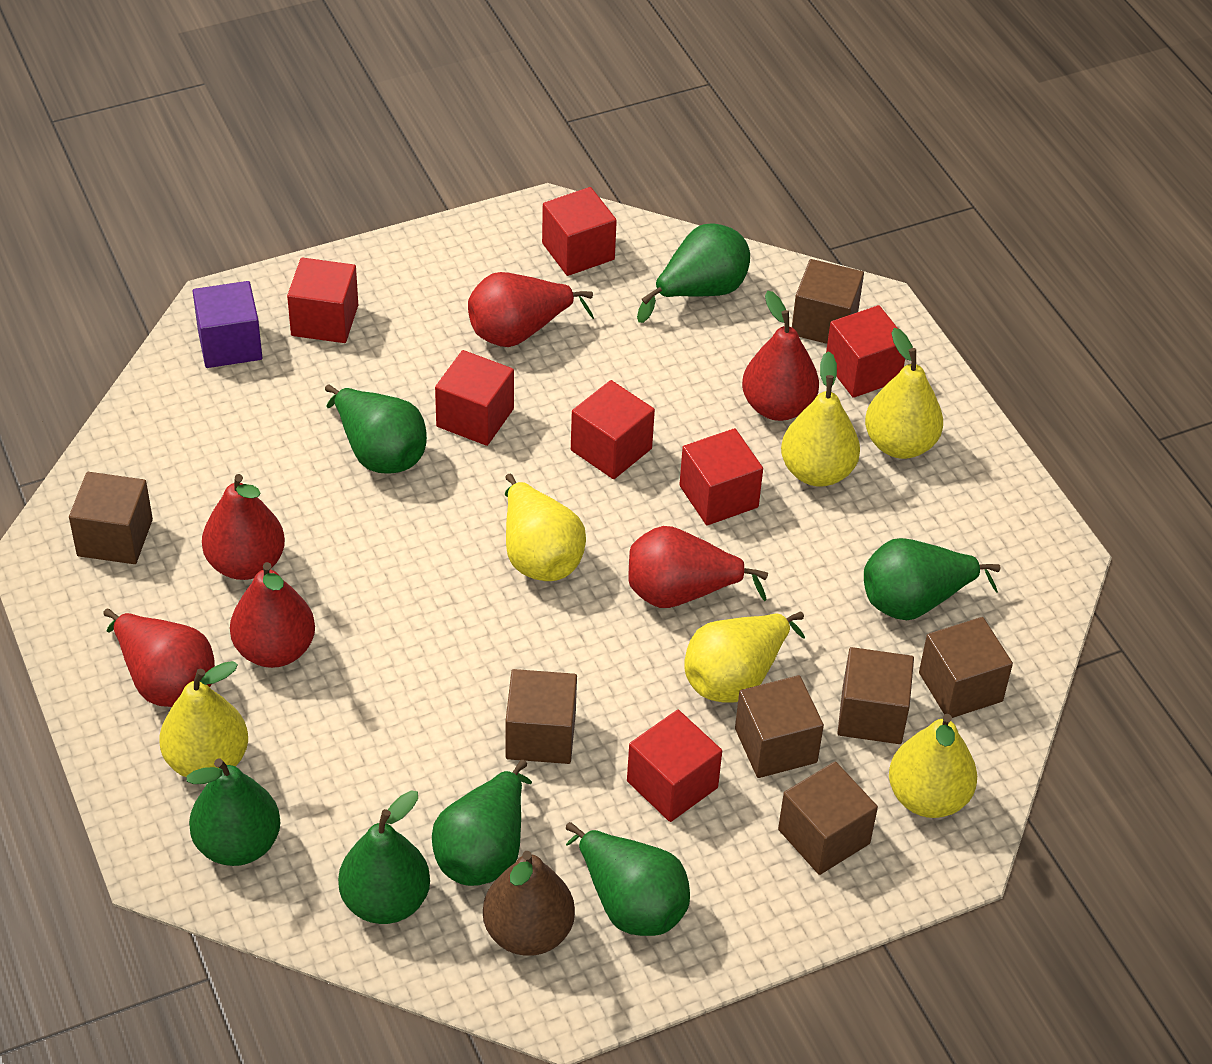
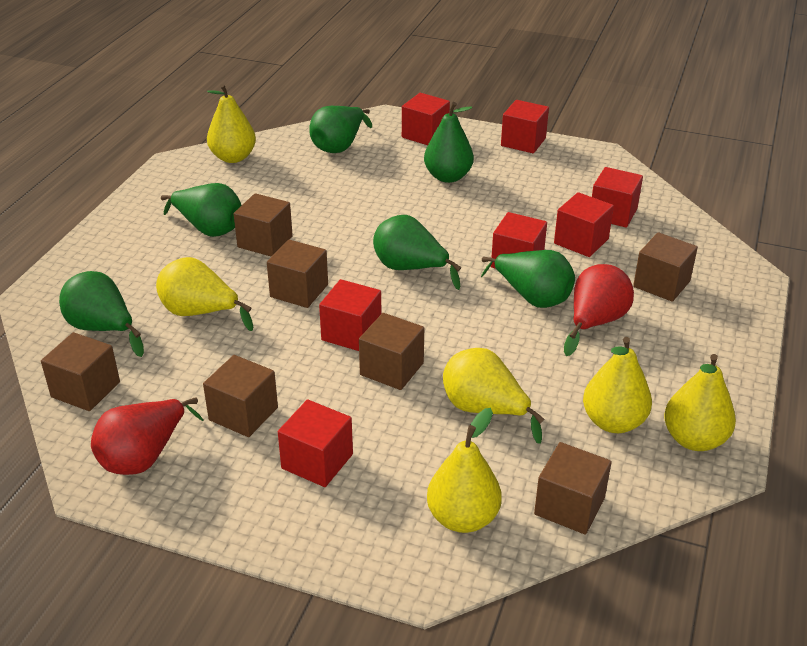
brown pear: [483,851,575,956] = 1 -> none = 0
green pear: [187,758,280,866] [325,384,427,473] [338,791,430,924] [432,760,532,886] [566,822,690,936] [637,224,750,323] [864,538,1001,620] = 7 -> [59,271,144,357] [161,183,241,237] [309,106,372,153] [373,215,461,290] [424,102,474,183] [481,250,575,308] = 6
purple cube: [193,281,262,368] = 1 -> none = 0
red pear: [103,608,215,707] [202,474,285,580] [230,562,315,668] [468,272,594,347] [628,526,768,608] [742,291,819,421] = 6 -> [91,397,204,475] [564,264,634,356] = 2

